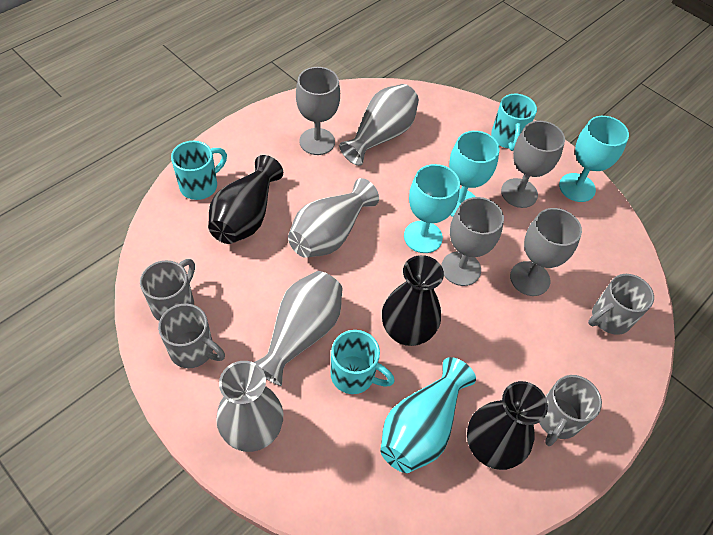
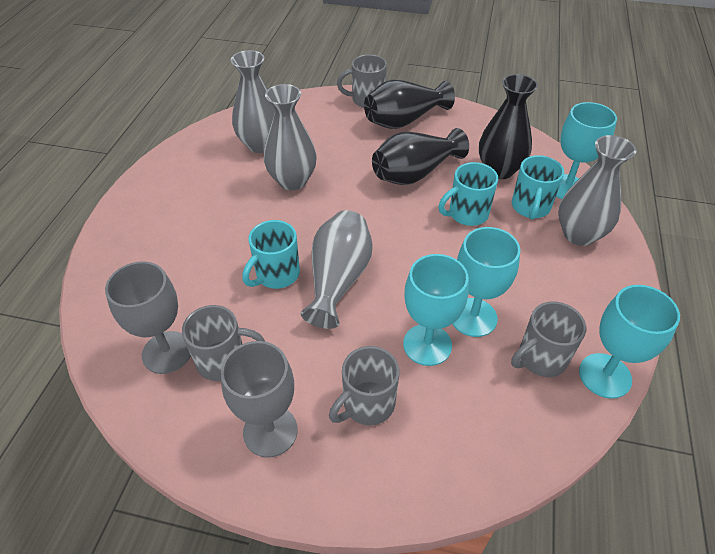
grey goblet: [296,67,340,155] [441,197,504,286] [501,121,565,208] [510,208,582,296] = 4 -> [105,261,191,374] [221,341,298,458] = 2
turquoise goblet: [404,164,460,253] [449,131,500,217] [559,116,629,202] = 3 -> [403,254,469,366] [453,227,520,337] [556,102,617,199] [579,285,680,399] = 4
turquoise vase: [380,357,476,473] = 1 -> none = 0

